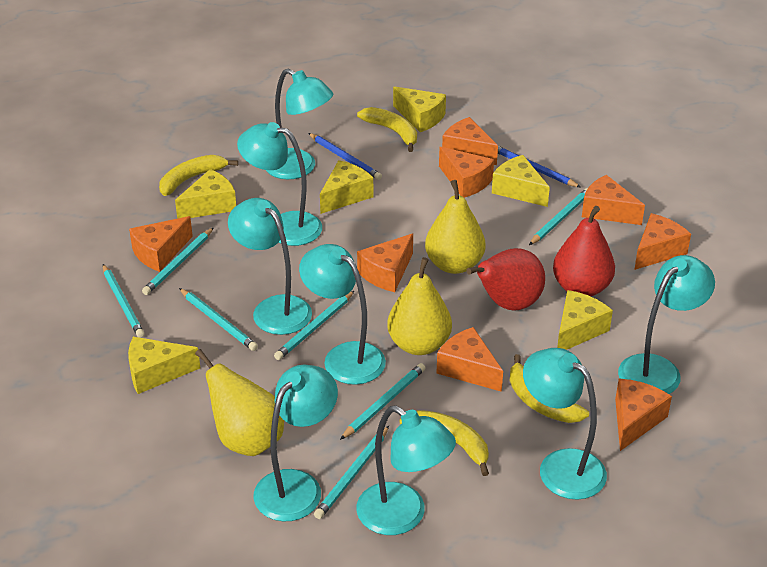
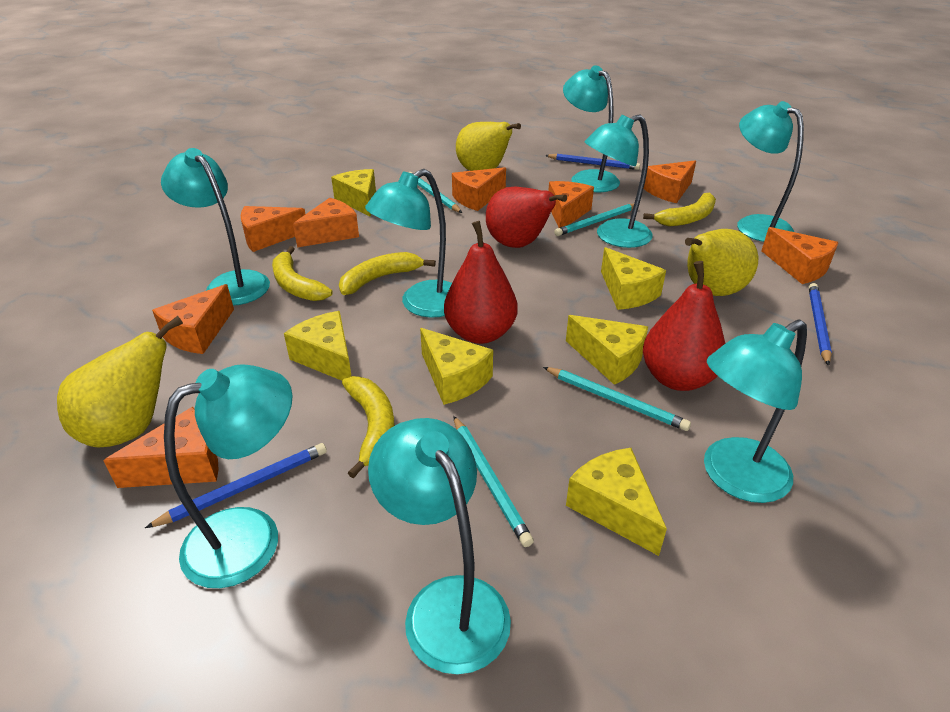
blue pencil: [308,133,382,180] [498,146,581,187] = 2 -> [145,443,327,528] [545,154,640,170] [809,283,832,366] = 3
red pear: [467,248,545,311] [553,206,615,296] = 2 -> [444,221,517,344] [486,186,567,248] [643,261,725,391] = 3
turquoise pencil: [103,264,145,338] [142,227,214,295] [179,288,258,351] [274,291,354,360] [314,426,389,519] [340,363,425,440] [529,188,588,245] = 7 -> [409,172,462,213] [453,416,534,547] [543,367,691,431] [554,204,634,236] = 4

